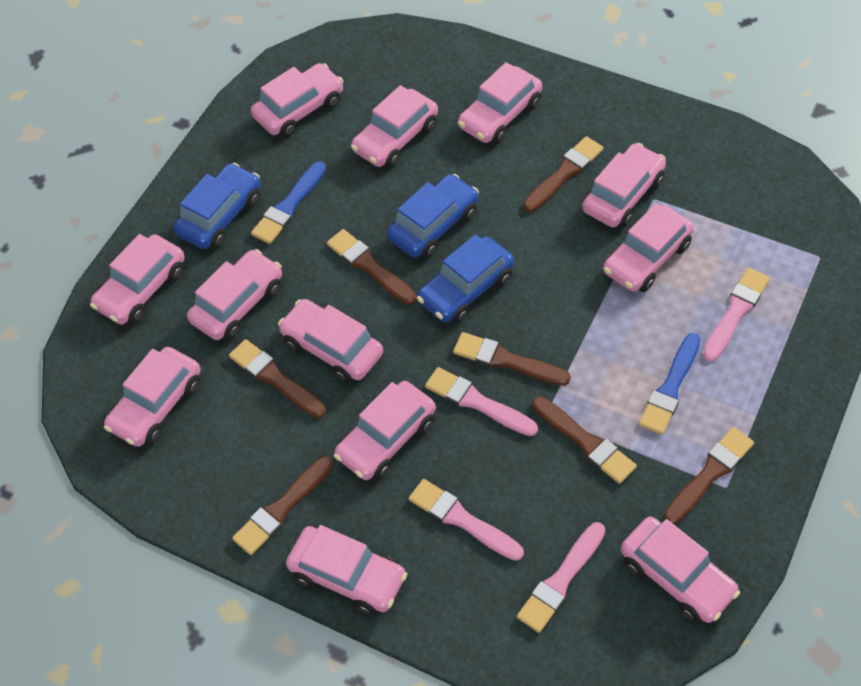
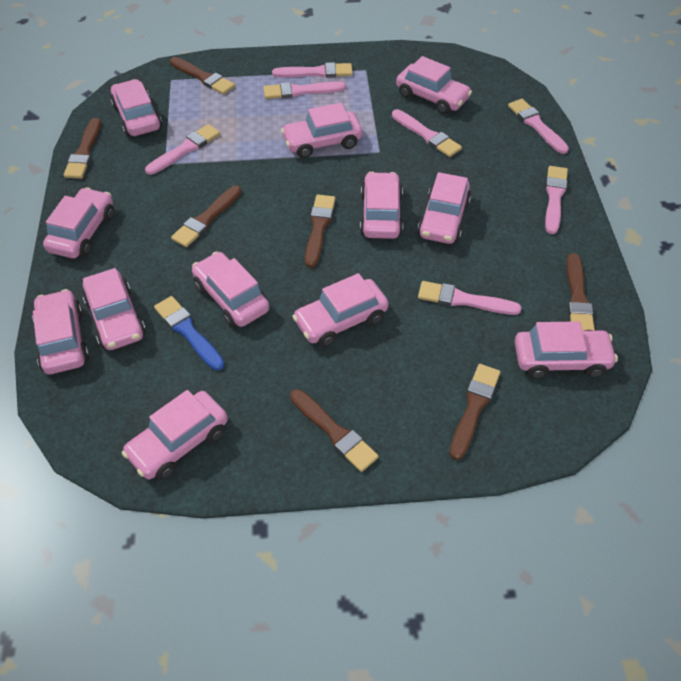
blue brush: [251,161,326,244] [639,333,701,435] = 2 -> [154,296,224,371] = 1
blue car: [173,163,261,249] [387,174,479,258] [417,234,514,323] = 3 -> none = 0
pink brush: [409,479,524,561] [425,367,538,436] [517,522,605,633] [703,268,770,362] = 4 -> [145,124,220,175] [263,81,346,99] [272,62,353,78] [392,109,462,157] [418,281,521,315] [508,99,569,154] [545,166,568,234] = 7

